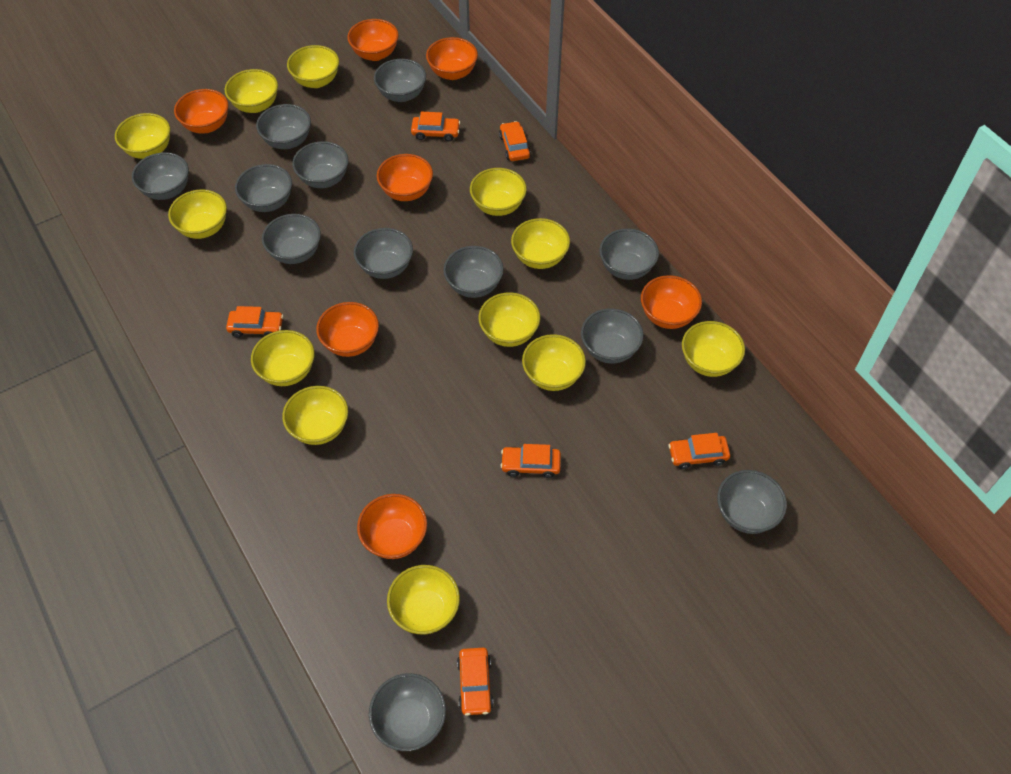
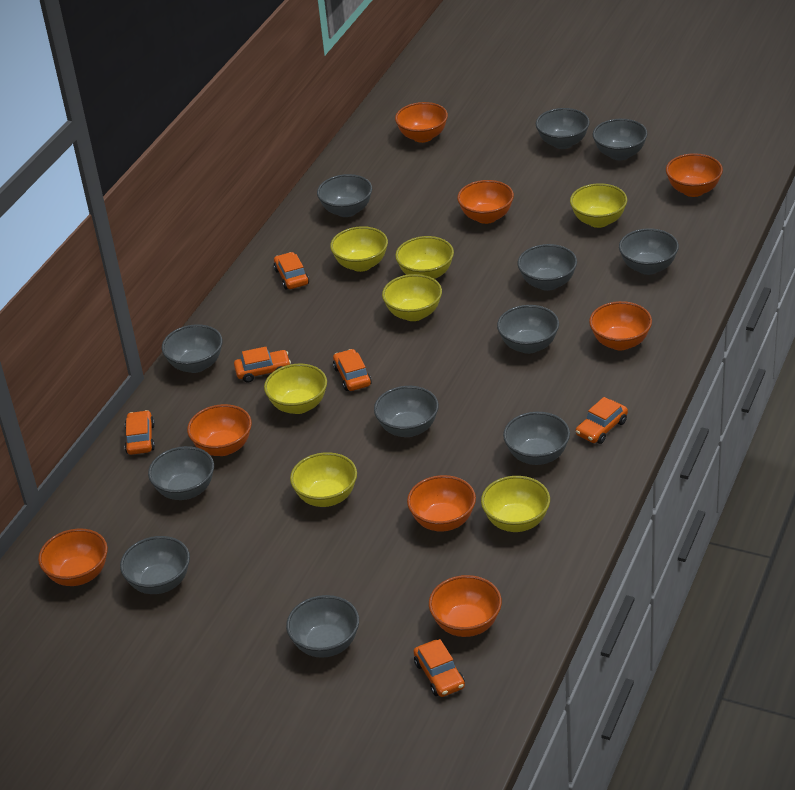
orange bowl: [174,89,229,134] [316,302,379,357] [347,19,399,61] [357,494,427,559] [377,154,433,201] [426,37,478,80] [641,275,702,329] = 7 -> [38,528,108,586] [187,404,252,456] [395,102,448,143] [407,475,476,532] [429,575,502,637] [457,180,514,224] [589,301,652,350] [666,153,723,197] = 8
yellow bowl: [115,113,170,159] [168,189,227,239] [225,69,278,113] [251,330,315,386] [282,386,348,445] [287,45,339,88] [387,565,460,634] [470,168,527,216] [479,292,540,347] [511,218,570,269] [522,334,586,391] [682,321,745,377] = 12 -> [264,364,327,414] [290,452,357,507] [330,226,388,272] [382,274,442,321] [395,236,454,279] [481,476,550,532] [570,183,627,228] = 7

